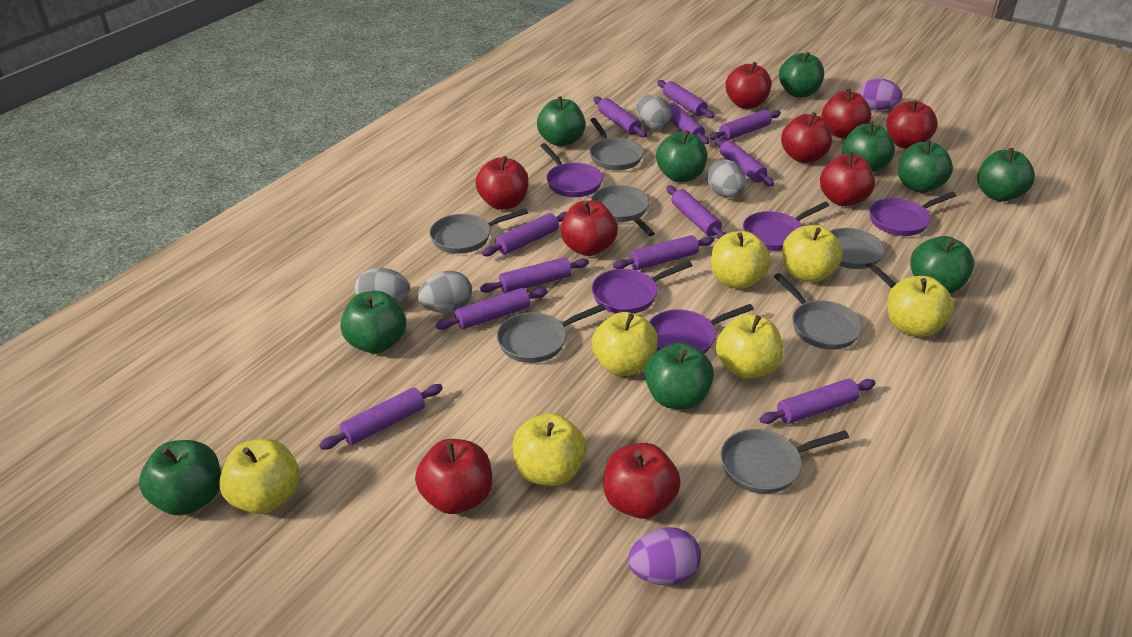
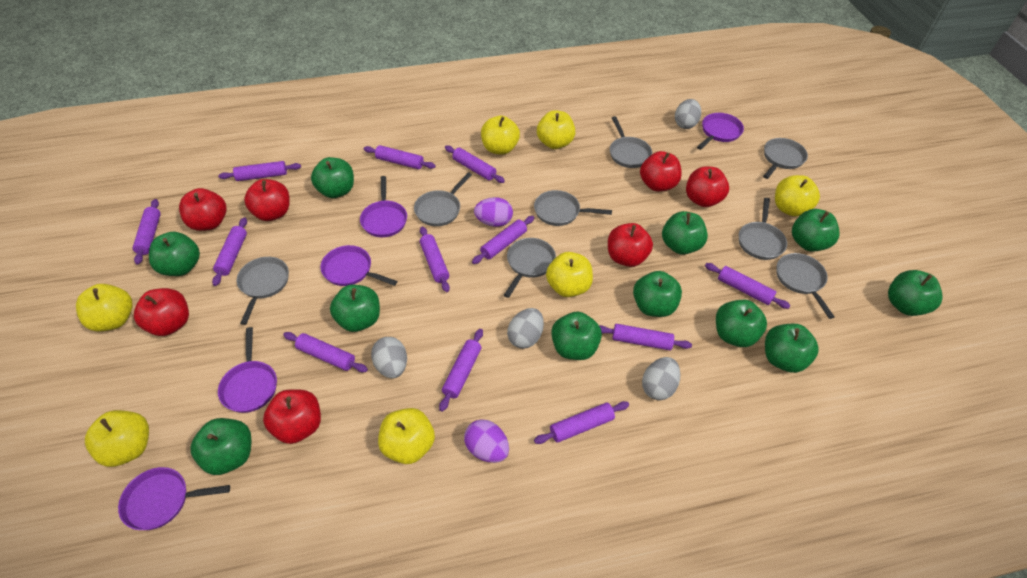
green apple: [139,440,221,515] [340,291,406,353] [537,96,585,147] [645,343,714,409] [656,130,707,182] [779,52,824,97] [842,122,895,172] [898,140,953,193] [910,236,974,293] [977,148,1035,202] = 10 -> [149,232,200,276] [190,418,252,475] [311,157,354,198] [330,285,380,332] [551,312,602,360] [633,271,682,317] [662,211,708,255] [716,300,767,347] [765,324,819,373] [792,209,840,252] [888,270,943,316] = 11
grey pan: [429,209,528,254] [497,304,606,363] [589,118,644,170] [591,185,655,236] [720,429,849,494] [774,273,863,350] [830,228,896,288] = 7 -> [237,257,289,325] [414,172,472,226] [504,238,556,298] [534,190,612,226] [610,116,652,168] [739,198,787,260] [763,138,808,179] [777,253,834,319] = 8
red apple: [415,439,492,514] [475,156,529,210] [560,201,618,256] [603,443,681,519] [725,62,771,109] [781,112,832,163] [820,152,875,206] [821,89,871,138] [886,100,937,149] = 9 -> [134,288,189,336] [179,188,227,231] [244,179,290,221] [263,389,321,444] [608,223,653,267] [640,151,682,192] [686,166,729,207] = 7

